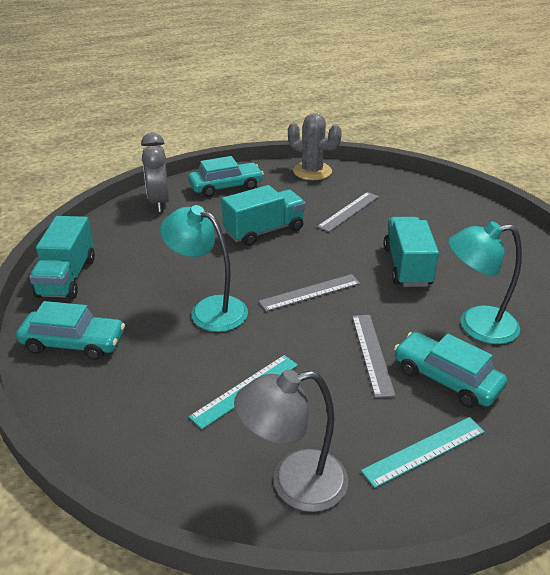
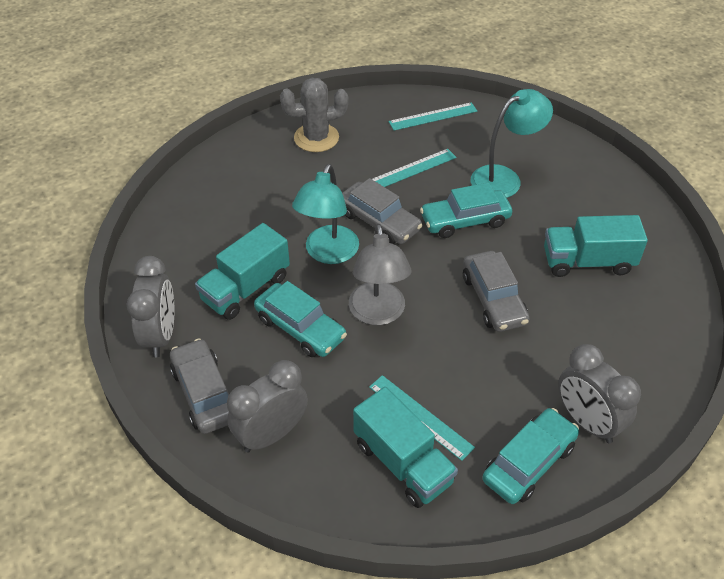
grey car: none = 0 -> [170,338,229,434] [342,178,423,244] [463,251,530,332] = 3
grey clock: [141,133,169,212] = 1 -> [127,256,174,357] [227,360,308,452] [558,344,641,443] = 3
grey ruler: [259,274,360,311] [317,192,379,232] [352,315,396,398] = 3 -> none = 0
turquoise ruler: [189,355,298,429] [361,417,485,488] = 2 -> [369,375,475,461] [372,149,456,187] [389,102,477,131] = 3

